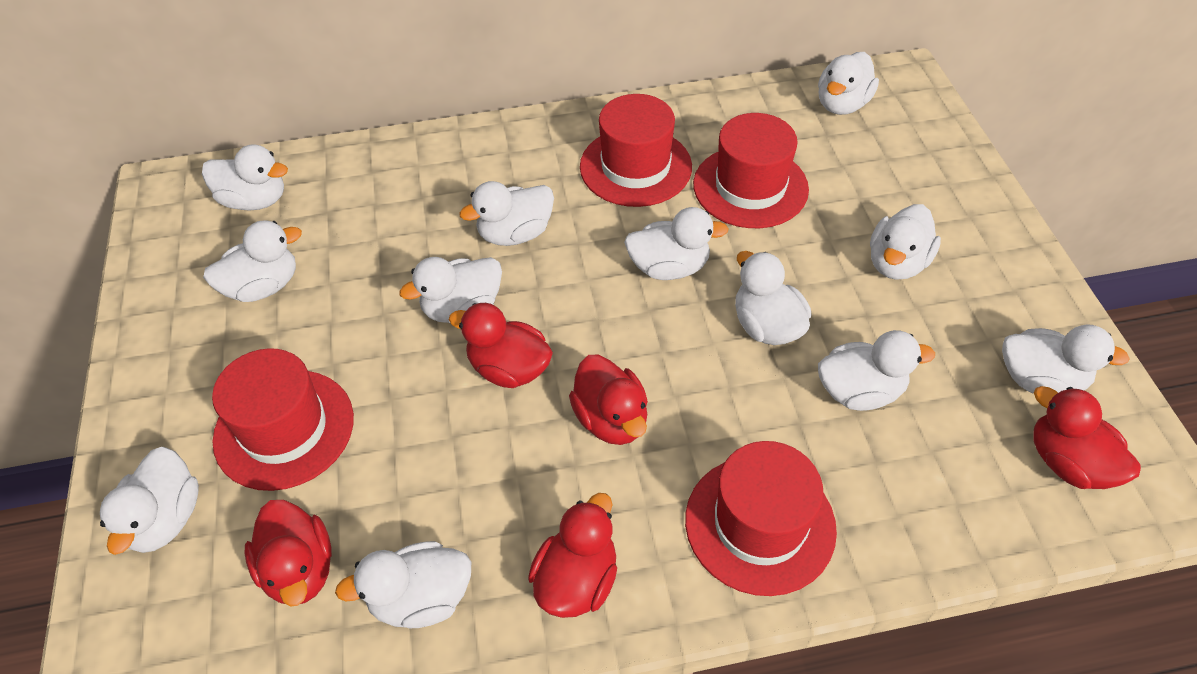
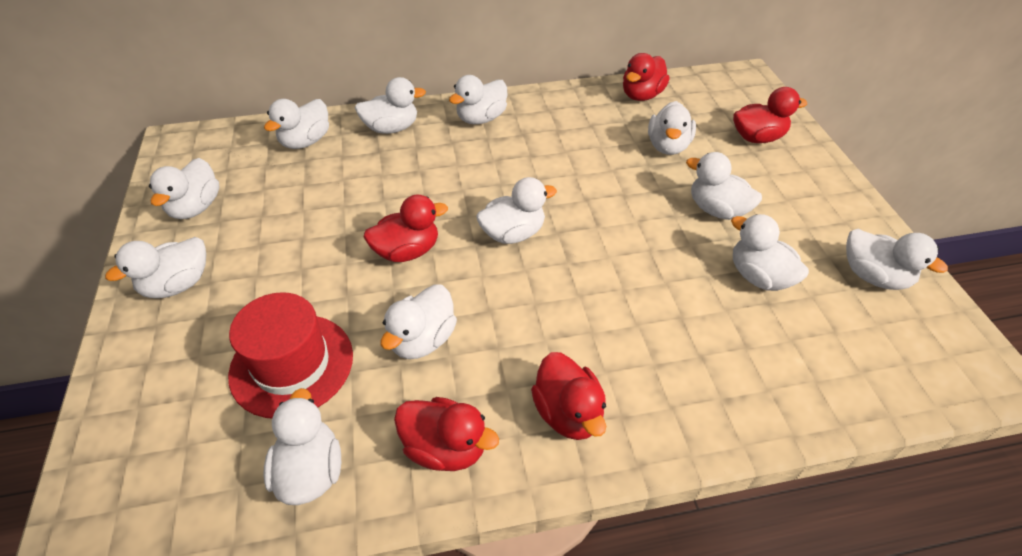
red hat: [212,348,354,491] [580,94,692,207] [685,441,837,596] [693,113,809,228] = 4 -> [228,292,353,418] = 1

